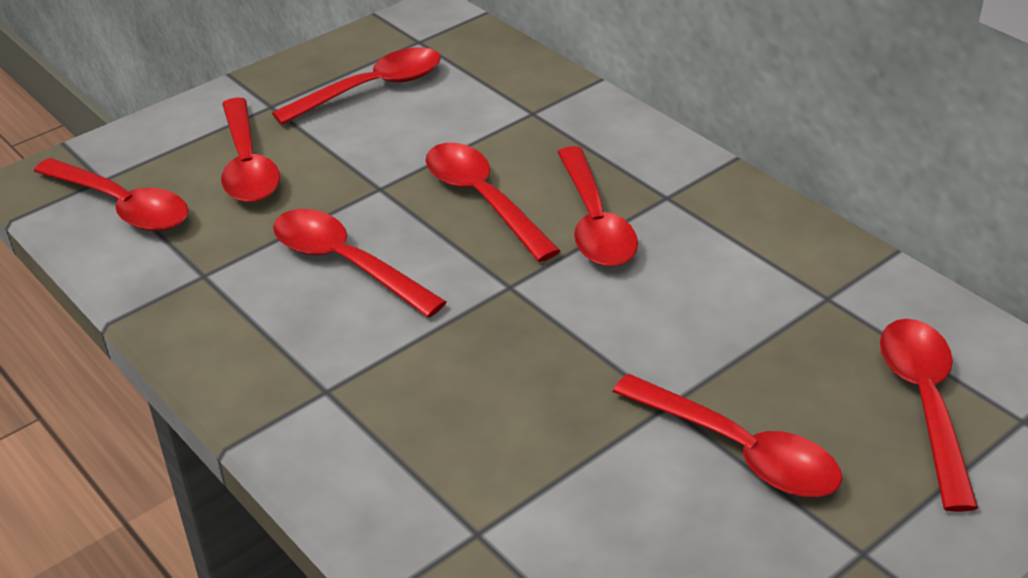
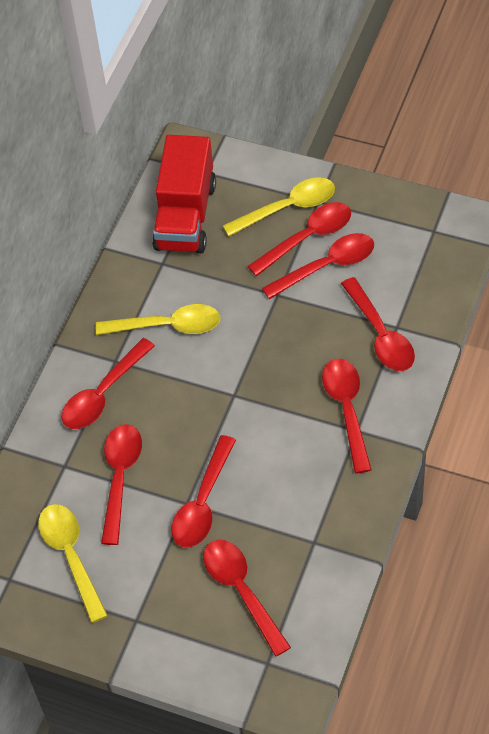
red truck: none = 0 -> [152,135,216,253] = 1
yellow spoon: none = 0 -> [38,504,108,623] [96,304,221,335] [223,177,335,236] = 3

